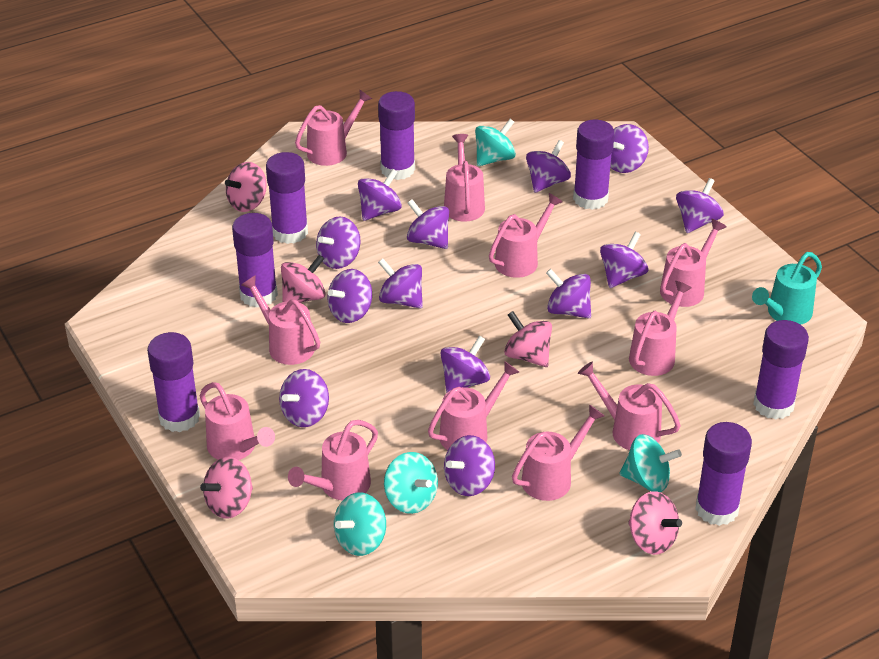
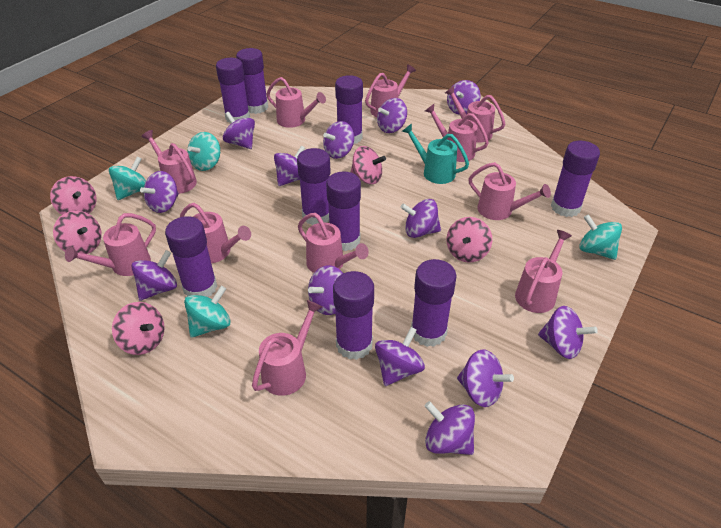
purple glue stick: [147,332,200,432] [232,213,278,307] [266,152,308,244] [378,91,415,180] [573,119,615,210] [695,422,752,526] [753,320,809,420] = 7 -> [165,216,217,297] [216,58,250,124] [236,48,268,114] [297,148,331,225] [326,172,361,251] [333,271,374,360] [335,75,363,144] [411,259,457,347] [551,141,600,217] = 9

